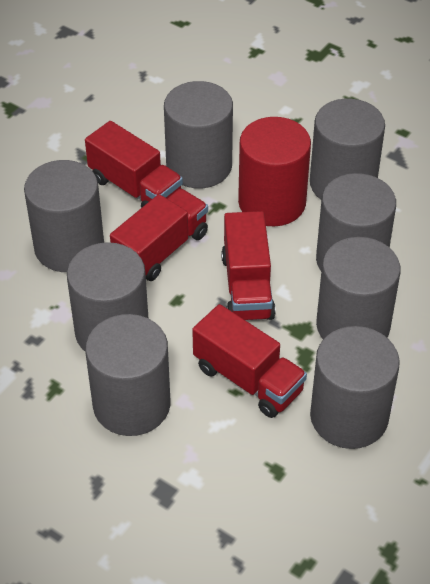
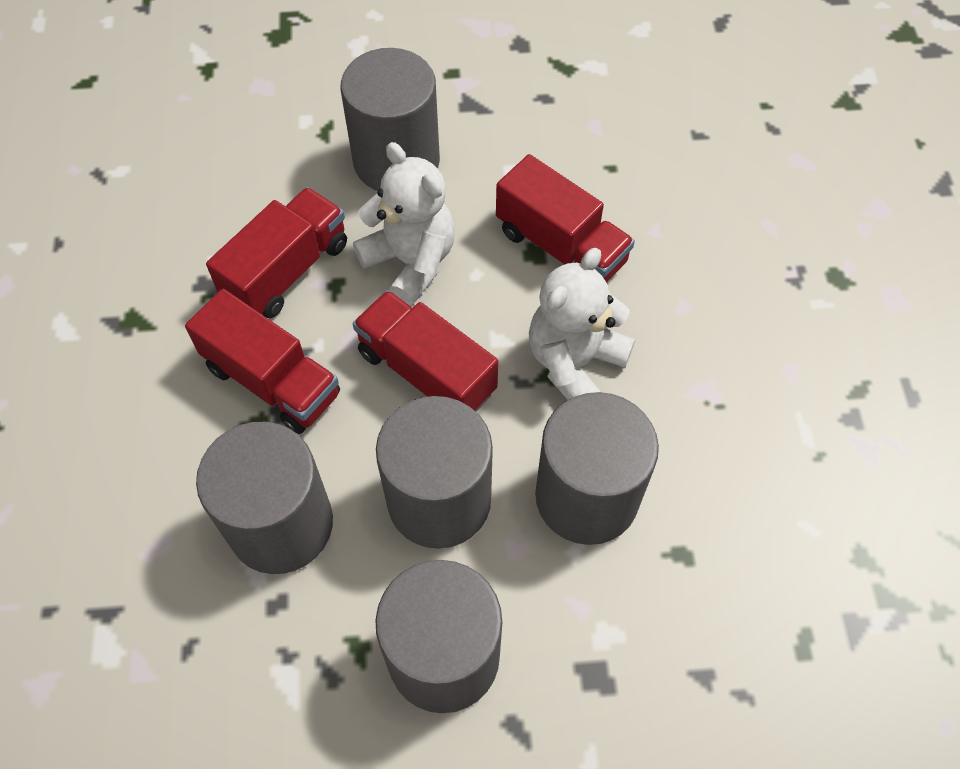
grey cylinder: [24,160,104,272] [67,242,149,351] [85,314,171,436] [164,81,233,188] [310,99,385,200] [310,326,400,449] [316,173,396,271] [316,237,401,339] = 8 -> [196,422,333,574] [341,48,440,191] [376,396,493,549] [376,560,502,713] [535,392,659,545] = 5
red cylinder: [238,117,311,226] = 1 -> none = 0
white teddy bear: none = 0 -> [353,142,455,306] [529,248,635,400] = 2

